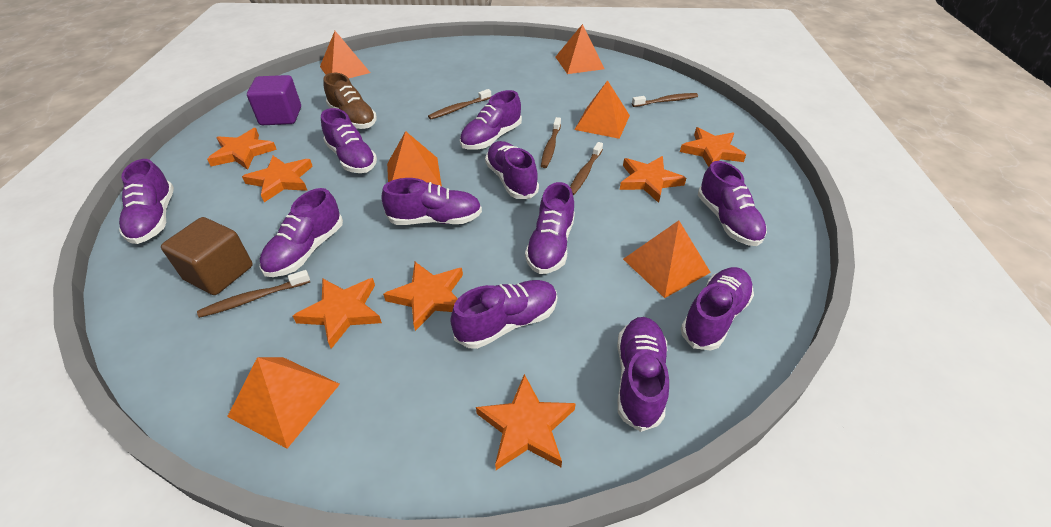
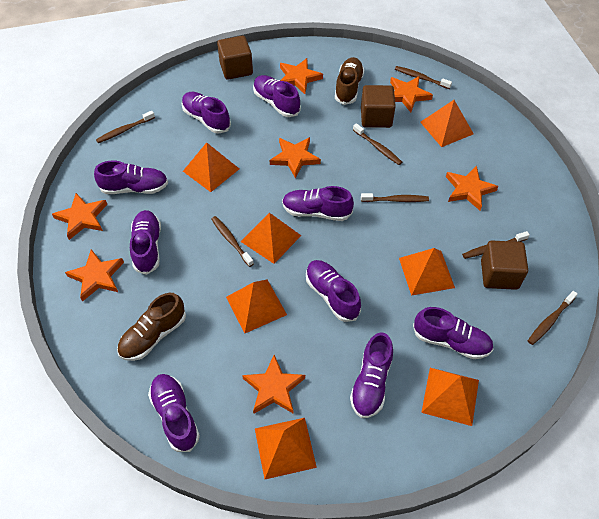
brown cube: [161,217,253,295] = 1 -> [217,36,253,80] [361,85,396,128] [481,241,528,290] = 3
brown shoe: [323,73,377,129] = 1 -> [117,293,186,361] [335,57,364,105] = 2
brown toothbrush: [197,270,310,318] [428,89,491,120] [541,117,561,168] [570,142,603,195] [632,93,698,107] = 5 -> [96,111,155,143] [211,216,254,267] [353,123,402,165] [361,193,429,202] [395,66,452,89] [462,231,530,259] [528,291,578,345] = 7
orange pyramid: [227,357,340,449] [320,31,370,78] [387,131,442,187] [556,24,604,74] [574,80,630,139] [623,220,711,298] = 6 -> [183,143,239,192] [226,280,287,333] [240,213,301,264] [255,418,317,479] [399,248,455,296] [420,100,474,147] [421,368,479,426] = 7
purple cube: [247,75,301,125] = 1 -> none = 0
purple shoe: [119,159,174,244] [260,188,343,277] [321,108,377,173] [382,178,482,225] [450,280,557,349] [460,90,522,150] [485,141,539,199] [525,182,575,274] [617,317,669,432] [681,267,754,351] [698,161,767,246] = 11 -> [94,161,168,194] [130,210,161,275] [148,374,200,452] [182,92,231,134] [253,75,301,117] [282,186,354,221] [306,260,361,322] [350,333,393,418] [413,307,494,359] = 9

